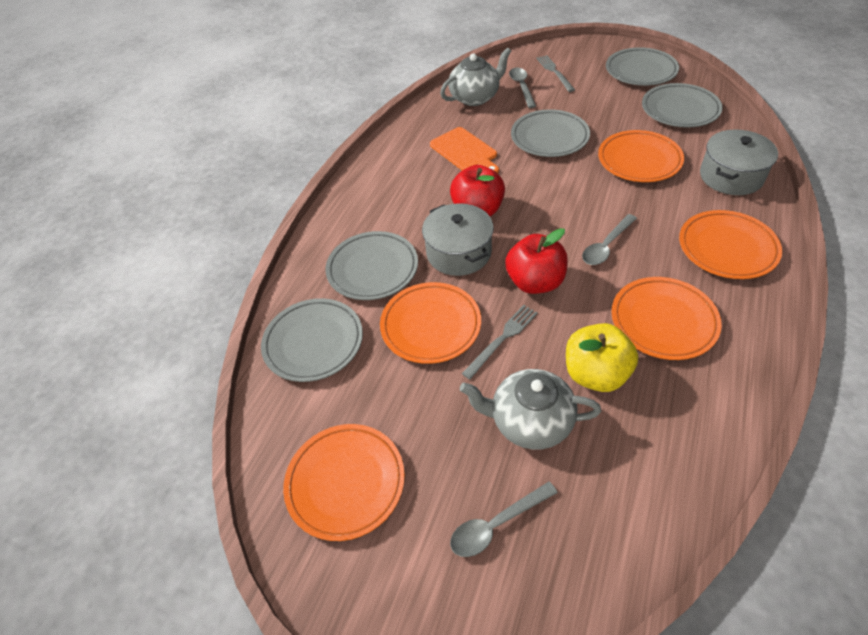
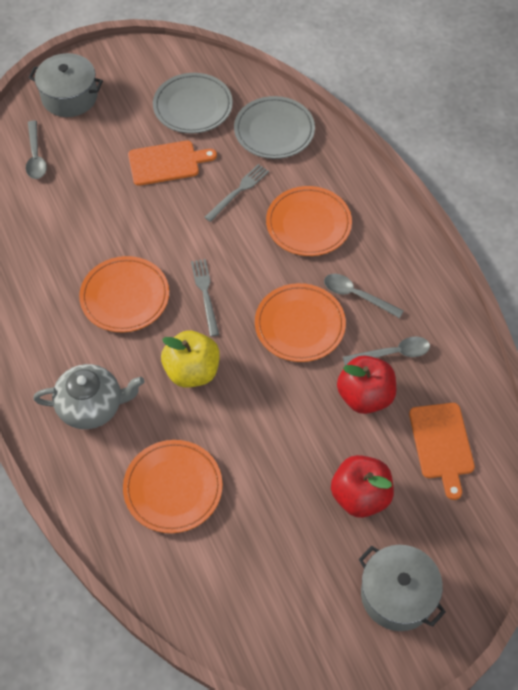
grey plate: [261,298,363,382] [326,231,418,300] [511,109,590,157] [606,47,679,86] [642,83,723,127] = 5 -> [153,73,233,134] [234,96,315,159] = 2
grey teapot: [440,48,511,106] [460,369,601,450] = 2 -> [33,364,144,429] = 1
orange cutting board: [430,127,499,174] = 1 -> [128,141,217,186] [409,403,475,500] = 2
orange plate: [283,424,405,541] [380,282,481,364] [598,130,684,182] [611,277,722,360] [679,210,782,279] = 5 -> [79,256,169,332] [123,440,223,533] [255,283,346,362] [266,186,352,256] = 4

